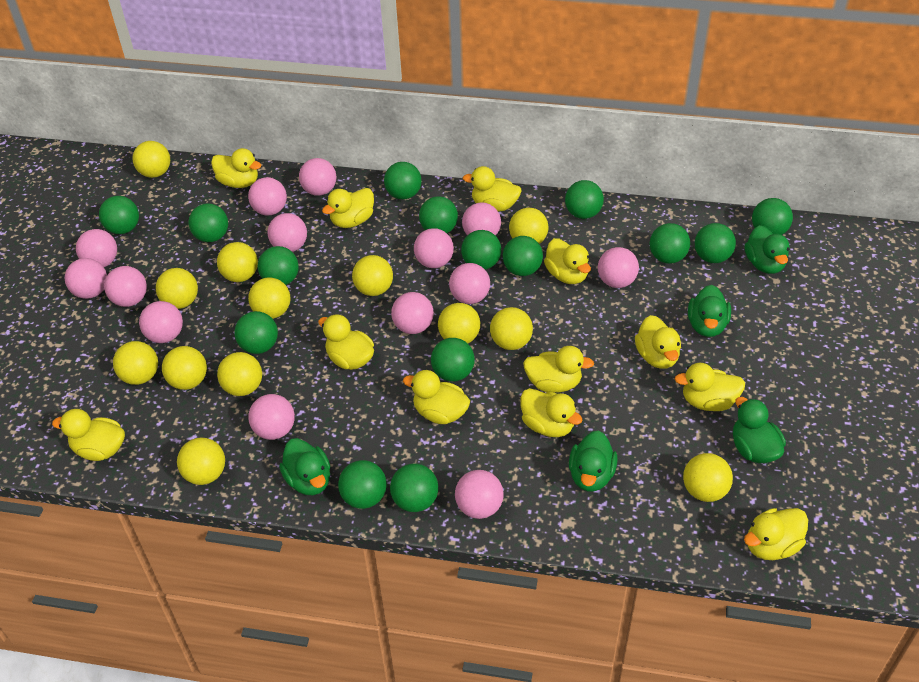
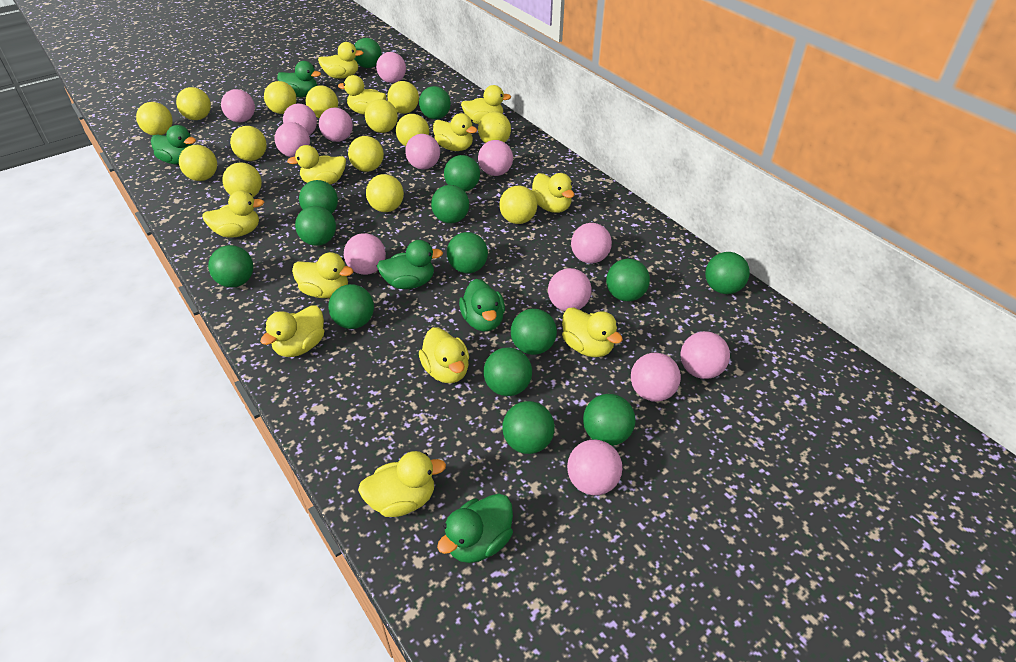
pink ball: [65,258,107,299] [76,229,117,267] [104,266,147,307] [139,301,183,343] [248,177,287,216] [248,394,295,440] [268,213,307,252] [299,158,336,196] [391,292,434,334] [414,228,454,268] [449,263,490,304] [455,470,504,519] [462,202,501,236] [598,247,639,288] = 14 -> [221,89,255,122] [275,122,310,157] [283,104,317,135] [319,108,353,142] [344,233,386,275] [376,52,406,83] [405,134,440,170] [478,140,513,176] [548,268,591,311] [567,440,622,495] [571,223,612,263] [631,352,681,402] [681,331,730,379] = 13
yellow ball: [113,341,158,385] [133,141,170,178] [156,268,198,309] [162,346,207,390] [177,438,225,485] [217,242,258,282] [217,352,262,396] [248,277,291,319] [352,255,393,296] [438,303,480,344] [490,307,533,350] [509,207,548,244] [683,453,733,502] = 13 -> [136,102,173,135] [176,87,211,120] [179,145,217,181] [222,162,262,197] [230,126,267,161] [264,81,297,114] [306,85,338,118] [348,136,384,172] [365,99,398,133] [366,174,404,212] [387,81,419,114] [396,114,429,146] [478,112,511,143] [499,186,537,224] = 14

